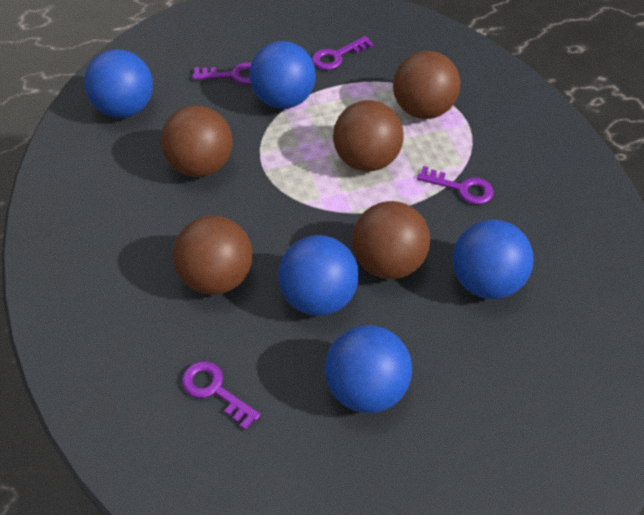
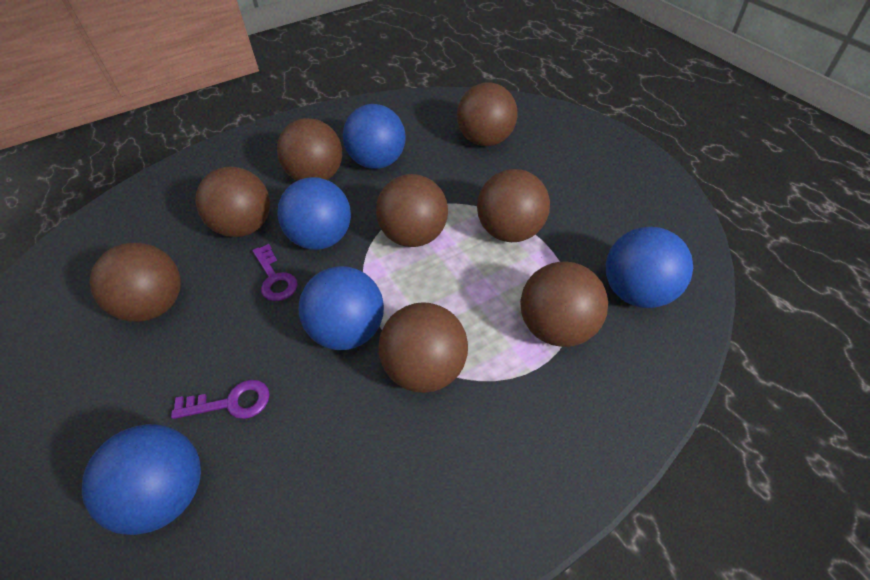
brown ball: [161,105,233,177] [173,215,253,295] [333,100,404,172] [352,201,430,279] [393,51,460,119] = 5 -> [90,243,181,322] [196,167,270,237] [277,118,342,181] [376,174,448,247] [378,302,468,393] [457,82,518,146] [477,169,550,242] [520,262,608,347] = 8
purple key: [182,361,261,430] [193,62,251,84] [312,36,374,70] [417,166,493,204] = 4 -> [171,380,270,419] [252,244,298,301] = 2

